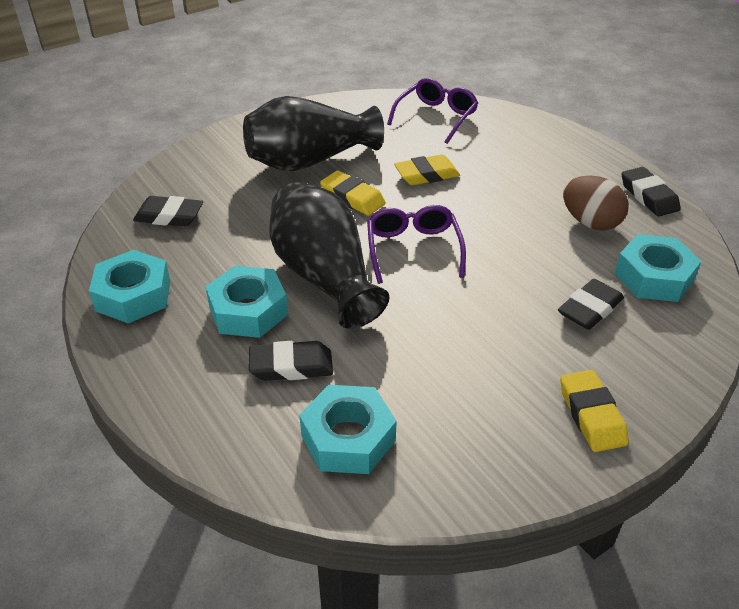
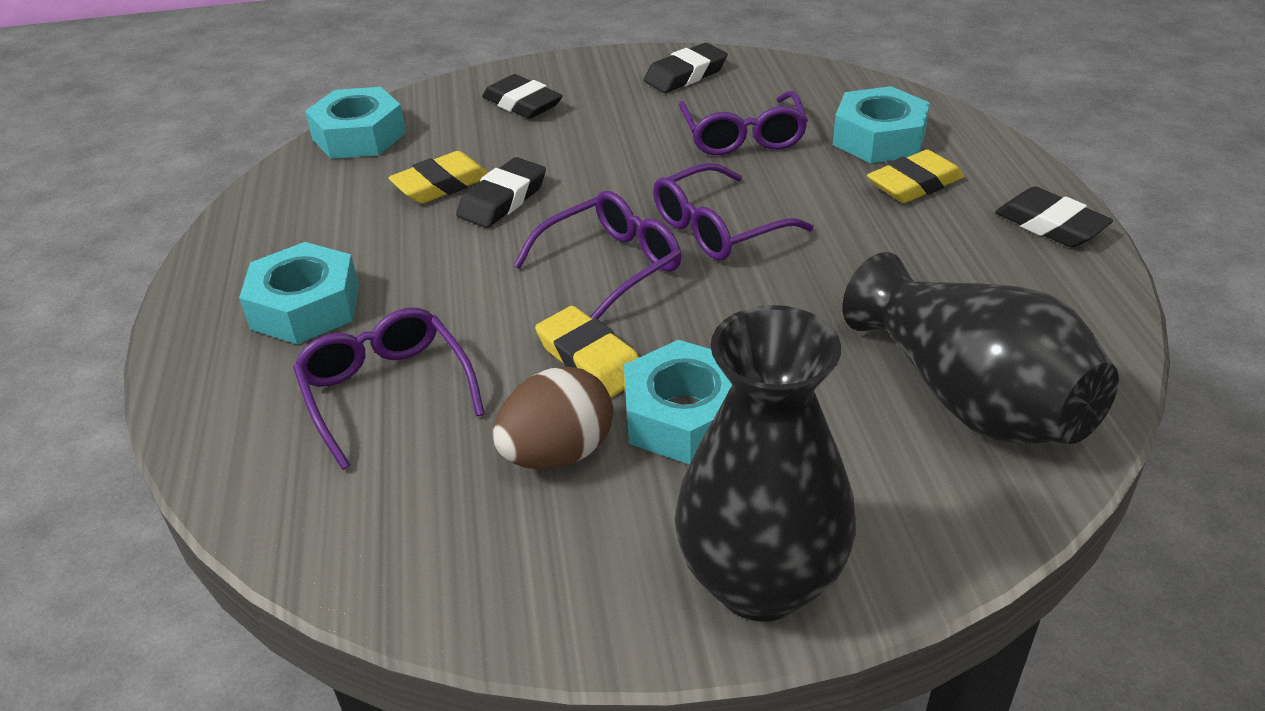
purple glasses: [367,205,466,284] [387,78,478,144] = 2 -> [293,308,485,470] [513,191,681,319] [653,163,814,261] [679,91,808,155] = 4

